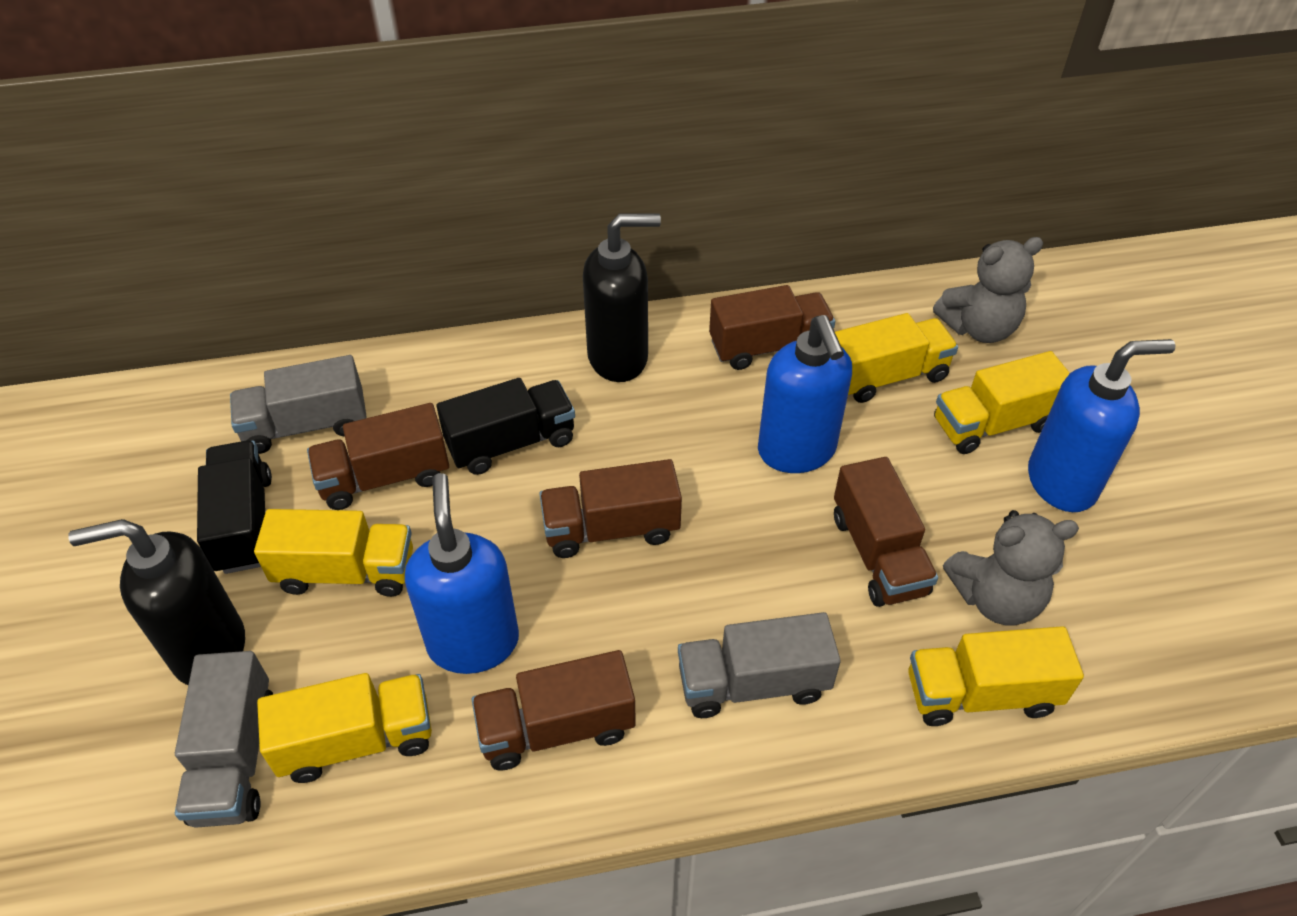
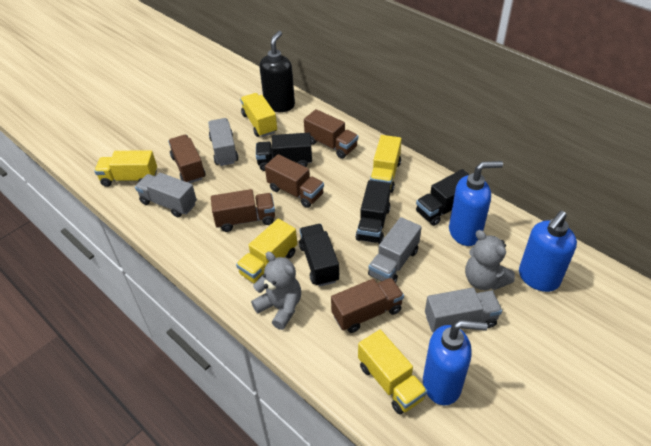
black soap dispenser: [68,519,245,685] [583,213,661,382] = 2 -> [259,31,295,112] = 1
black truck: [197,440,272,574] [437,378,575,475] = 2 -> [256,133,312,171] [299,224,339,287] [355,180,391,244] [416,169,470,226] = 4
grey truck: [175,651,273,828] [230,355,367,454] [678,612,841,718] = 3 -> [135,173,197,217] [208,118,239,166] [368,217,421,283] [425,288,502,333] = 4

